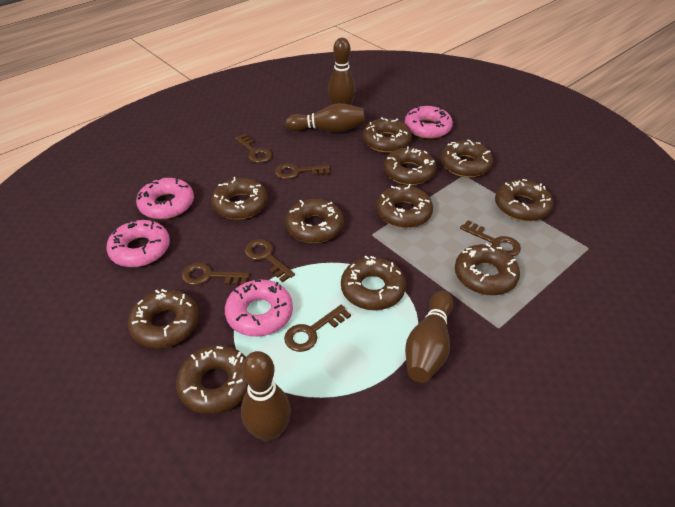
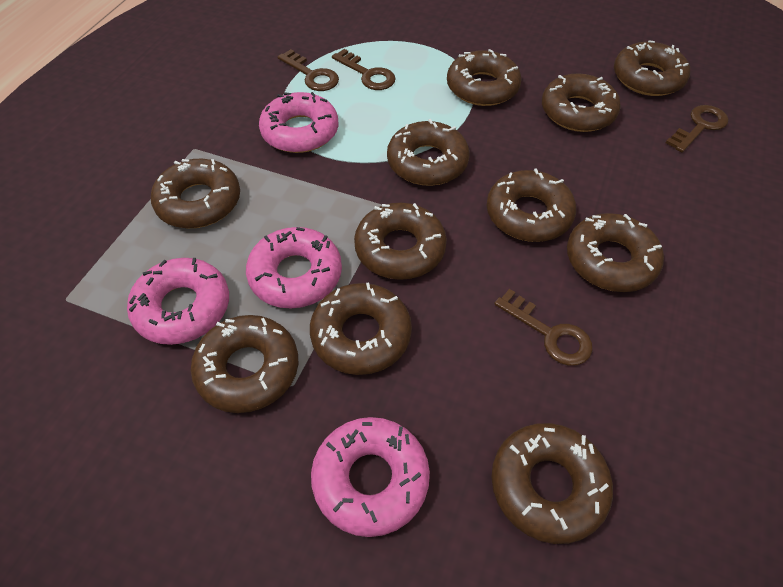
brown bowling pin: [241,351,291,442] [285,103,365,133] [328,38,355,105] [405,291,453,383] = 4 -> none = 0
brown key: [182,263,249,285] [235,134,272,163] [245,239,295,282] [275,163,330,180] [284,305,351,352] [460,220,521,256] = 6 -> [278,49,339,91] [332,49,396,90] [494,289,593,366] [666,105,728,153] = 4

